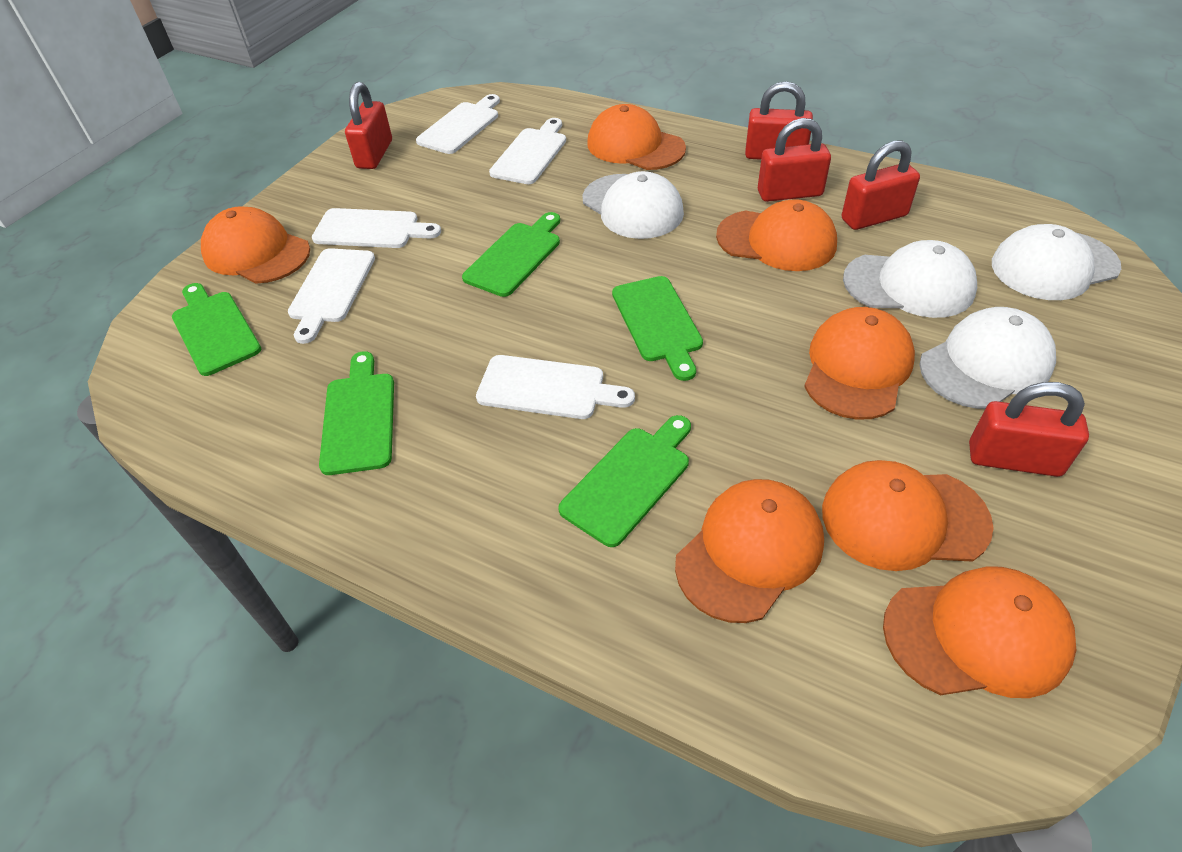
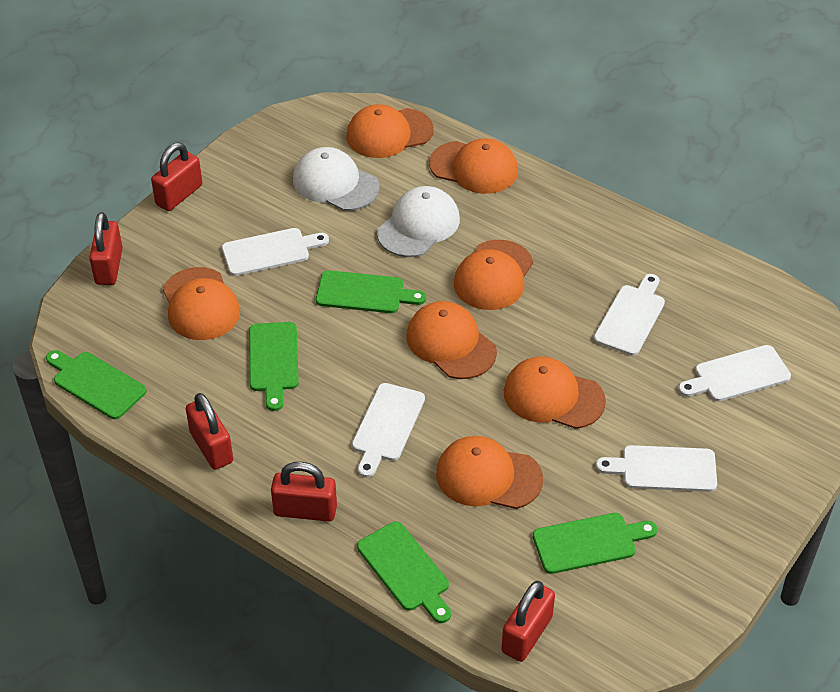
white cap: [582,171,684,239] [843,240,977,318] [920,307,1056,409] [992,224,1121,300] = 4 -> [293,147,380,211] [377,186,460,257] = 2

